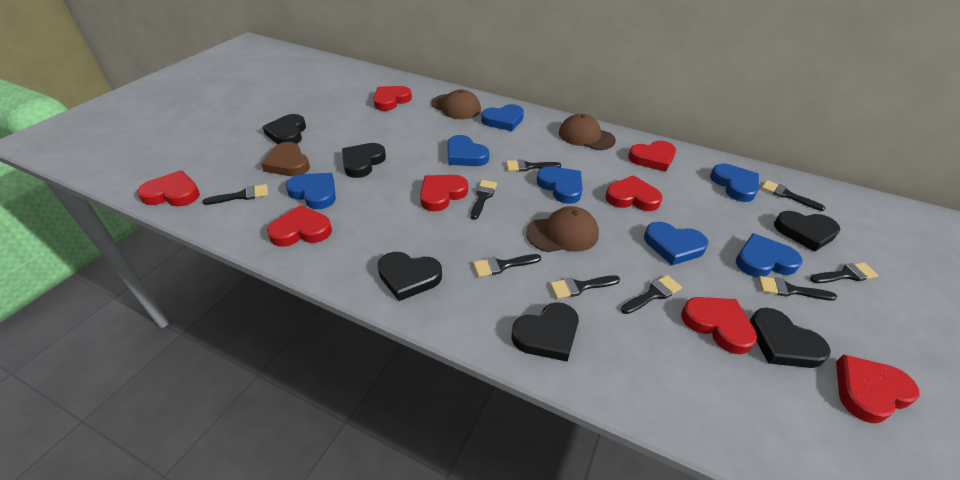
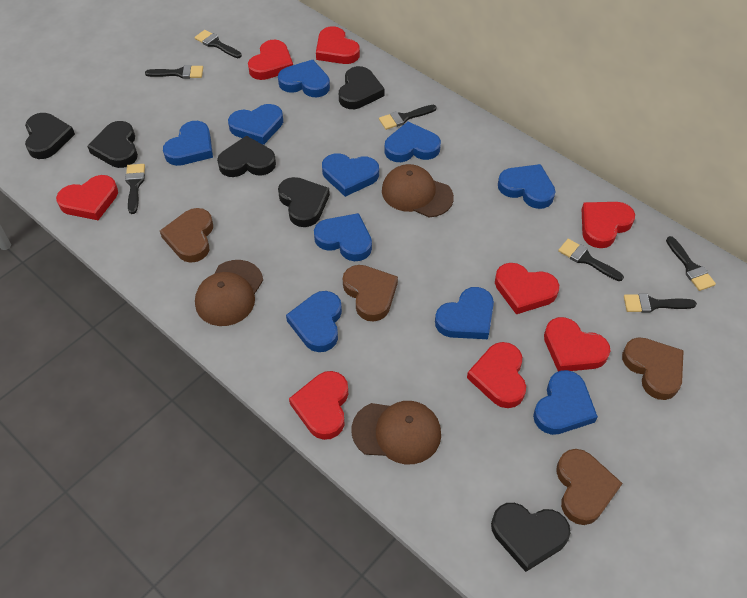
black brush: [202,184,268,205] [470,180,497,220] [473,254,541,277] [506,159,561,171] [550,275,620,299] [621,275,682,314] [758,276,837,301] [761,180,825,211] [810,262,878,283] = 9 -> [125,164,145,214] [145,65,203,79] [195,30,242,58] [379,105,437,130] [558,239,624,281] [624,294,697,313] [666,236,716,291] = 7
blue heart: [286,173,336,209] [447,135,489,166] [481,104,524,131] [537,166,583,204] [644,222,709,265] [710,164,759,202] [736,233,802,277] = 7 -> [163,121,213,166] [228,104,283,145] [278,60,330,97] [286,291,342,352] [314,213,372,261] [322,153,379,197] [384,122,441,162] [435,287,494,339] [498,164,556,209] [533,370,598,435] = 10
brown heart: [261,142,310,176] = 1 -> [160,208,213,263] [343,265,398,321] [556,449,623,525] [622,337,684,400] = 4

